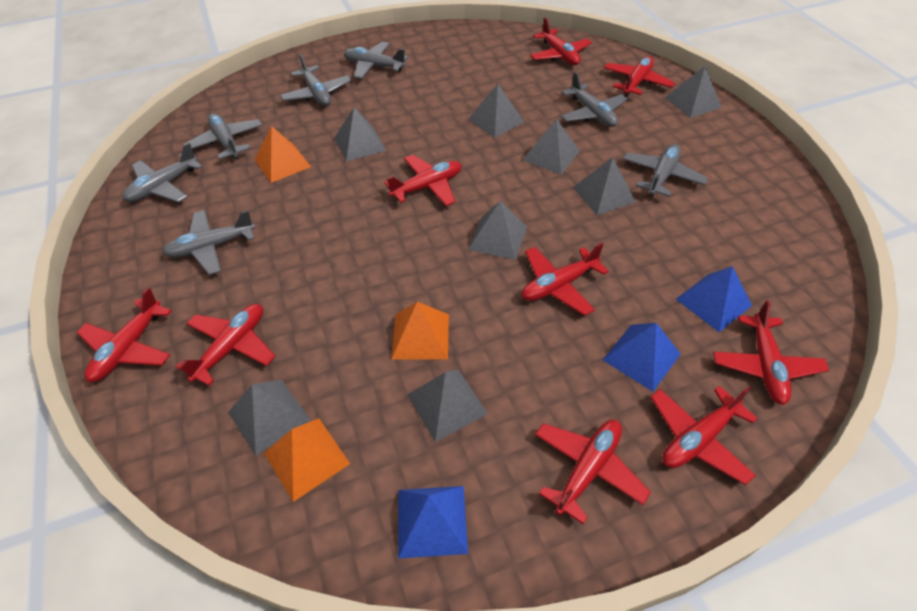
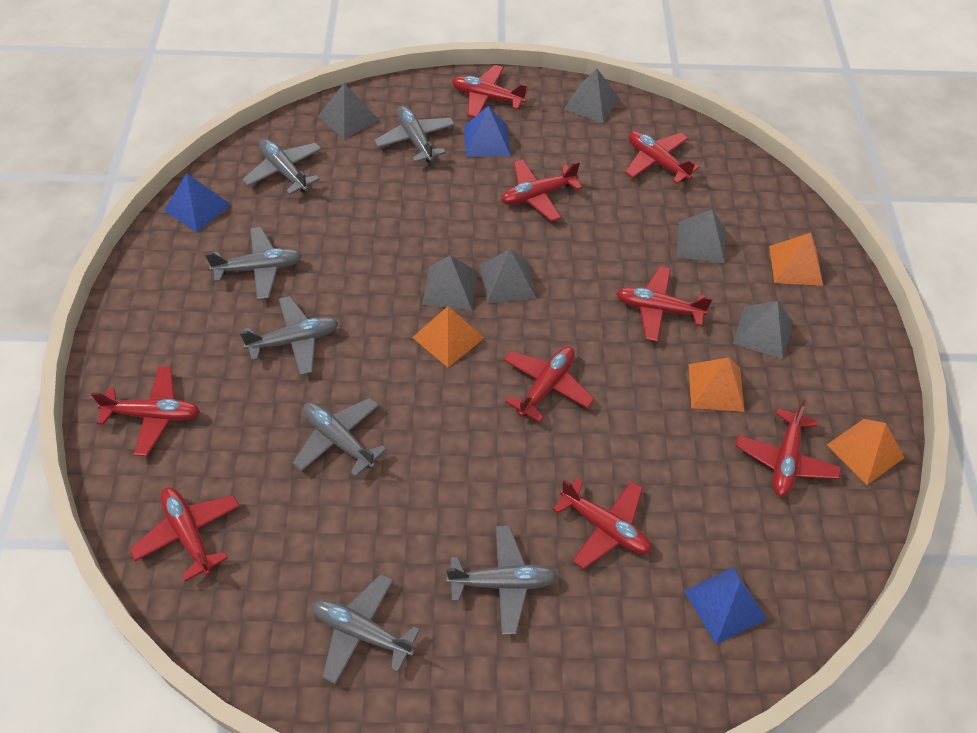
grey pyramid: [228,379,310,456] [334,107,387,162] [408,370,488,442] [468,84,524,138] [468,201,527,260] [523,118,580,175] [573,157,636,215] [665,65,722,118] = 8 -> [318,83,379,140] [422,255,478,310] [480,249,536,304] [564,69,619,123] [677,209,725,263] [733,301,793,360] = 6
orange pyramid: [254,126,311,183] [264,418,350,502] [391,302,449,360] = 3 -> [412,306,484,367] [689,357,745,412] [769,233,823,286] [827,419,904,485] = 4

